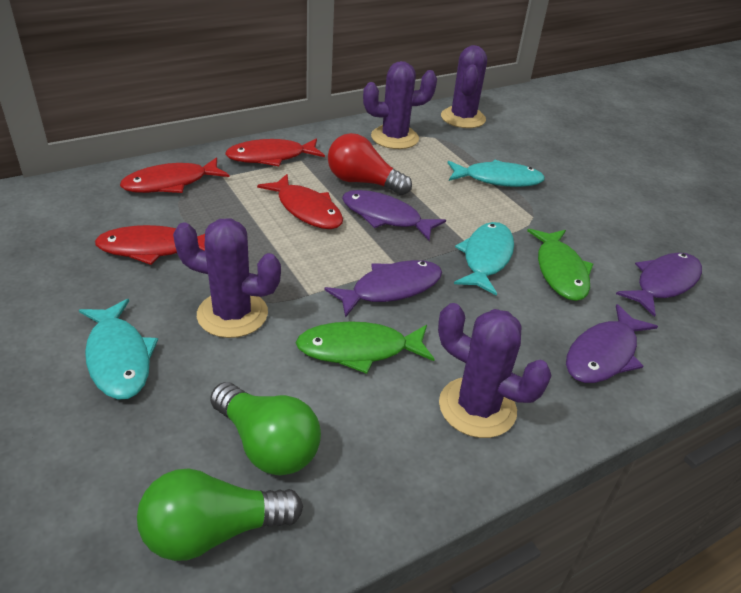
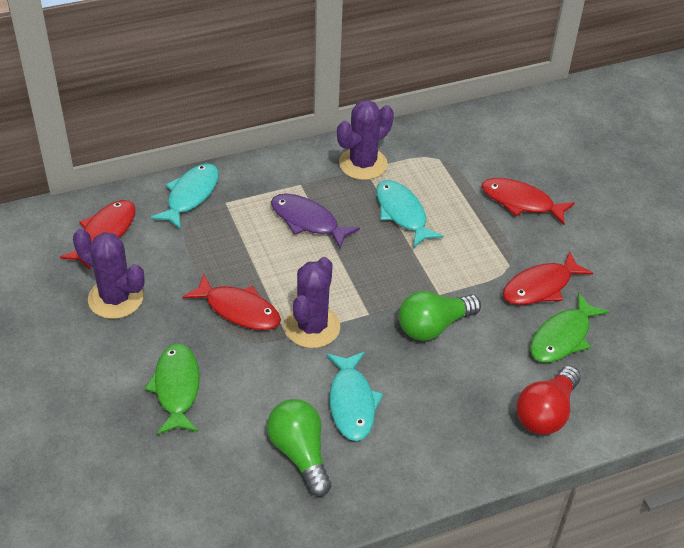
purple cactus: [173,218,281,338] [363,61,437,149] [438,303,552,438] [441,45,487,128] = 4 -> [73,229,145,319] [285,257,340,348] [337,100,394,180] = 3
purple fish: [324,260,442,318] [342,190,446,240] [566,304,658,383] [616,253,702,317] = 4 -> [271,193,360,249] = 1

